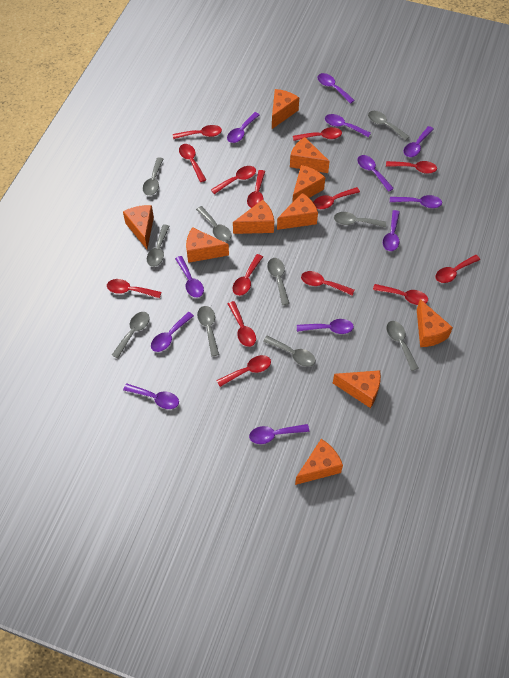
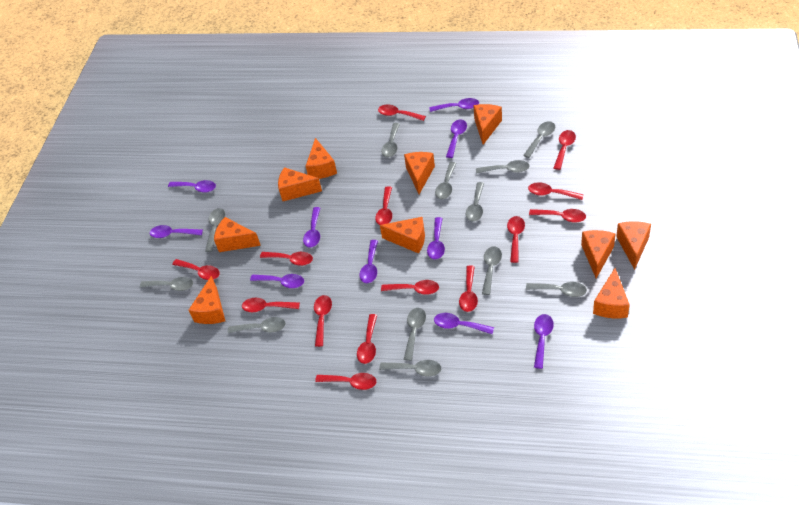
grey spoon: [112,312,150,358] [143,157,163,196] [147,224,170,267] [196,206,231,241] [197,306,219,356] [263,336,316,367] [267,258,289,305] [334,212,386,227] [368,111,410,140] [386,321,419,371] = 10 -> [140,277,193,291] [205,208,225,252] [228,317,286,333] [379,360,441,377] [381,123,400,157] [404,308,426,361] [435,162,457,199] [466,182,484,222] [476,160,530,174] [482,246,502,295] [523,121,555,158] [526,282,587,297] = 12
purple spoon: [123,383,179,409] [151,312,194,352] [175,256,204,298] [227,112,260,143] [249,424,309,444] [297,319,354,334] [317,73,355,104] [325,114,371,137] [357,155,394,192] [383,210,400,251] [390,195,442,208] [404,126,434,157] = 12 -> [150,225,203,238] [168,180,216,193] [250,274,304,288] [303,207,320,248] [360,240,378,283] [427,217,445,260] [430,98,479,112] [434,313,494,334] [446,120,467,158] [534,314,554,369] = 10

